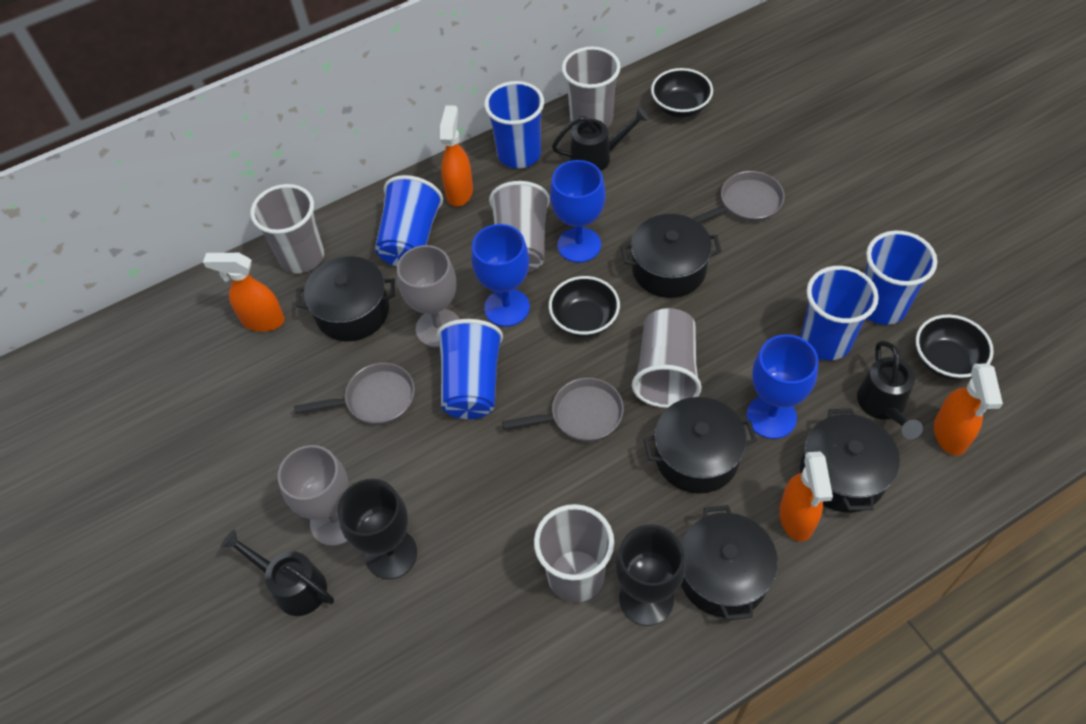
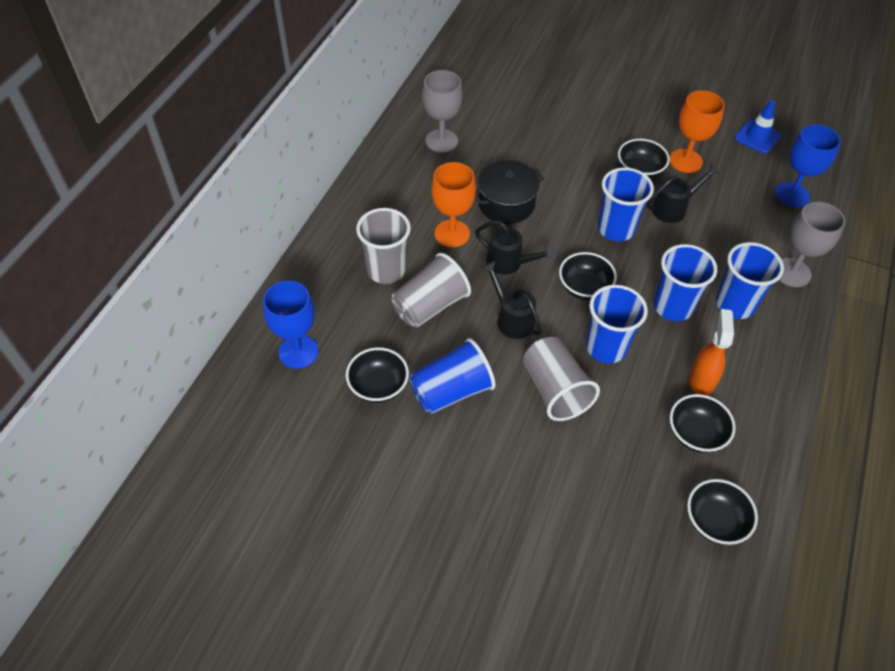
black bowl: [549,276,620,337] [651,68,713,118] [916,314,994,380] = 3 -> [346,347,409,403] [559,252,617,300] [618,139,670,179] [670,394,736,453] [687,479,758,545] = 5
black goblet: [338,479,417,579] [615,524,686,626] = 2 -> none = 0
black pot: [296,256,395,341] [621,214,721,298] [643,397,757,494] [681,505,778,621] [800,408,900,513] = 5 -> [475,160,544,224] = 1
blue goblet: [471,224,530,327] [550,160,606,263] [746,334,818,439] = 3 -> [263,281,319,369] [775,124,841,208] = 2
blue traffic cone: none = 0 -> [735,100,781,154] = 1
grey cup: [250,184,324,273] [489,181,550,273] [534,504,614,602] [562,46,621,128] [632,308,702,408] = 5 -> [356,208,411,284] [392,253,471,328] [523,337,600,421] = 3
grey pan: [294,363,415,425] [502,378,624,442] [692,171,785,223] = 3 -> none = 0
orange goblet: none = 0 -> [431,162,476,247] [669,90,725,173] = 2
orange spray bottle: [203,253,285,332] [440,105,473,207] [779,451,833,542] [934,363,1003,456] = 4 -> [689,309,734,396] = 1

